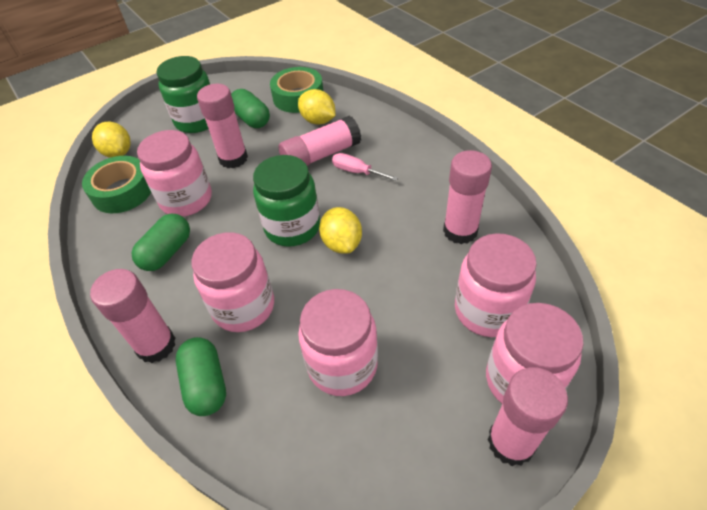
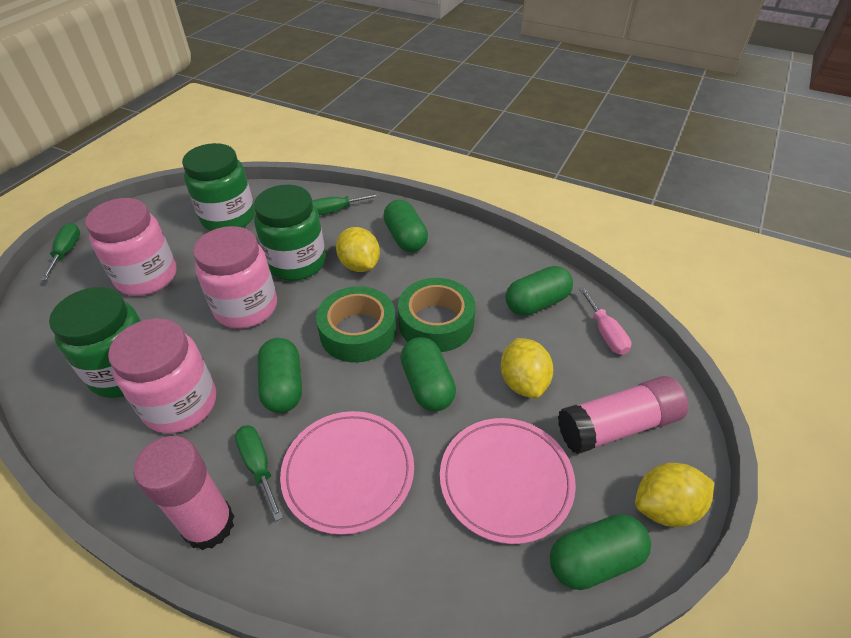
green capsule: [132,214,190,271] [176,337,226,416] [231,89,270,128] = 3 -> [257,338,302,413] [383,200,428,252] [400,337,456,411] [505,266,573,316] [550,514,651,590] = 5
green jar: [156,56,210,133] [253,155,320,247] = 2 -> [49,287,141,398] [182,143,255,231] [254,185,326,281] = 3
green screwdriver: none = 0 -> [41,223,80,280] [235,425,283,521] [312,193,380,215] = 3
pink glue stick: [90,269,176,363] [197,84,248,168] [278,115,361,166] [443,150,492,244] [487,367,568,466] = 5 -> [133,436,234,550] [558,376,688,454] = 2
pink jar: [137,130,212,217] [191,232,274,332] [298,289,378,396] [455,233,537,337] [486,303,584,404] = 5 -> [85,198,177,296] [108,318,216,434] [193,226,277,329] = 3
pink plate: none = 0 -> [280,411,414,535] [440,418,576,544] = 2

